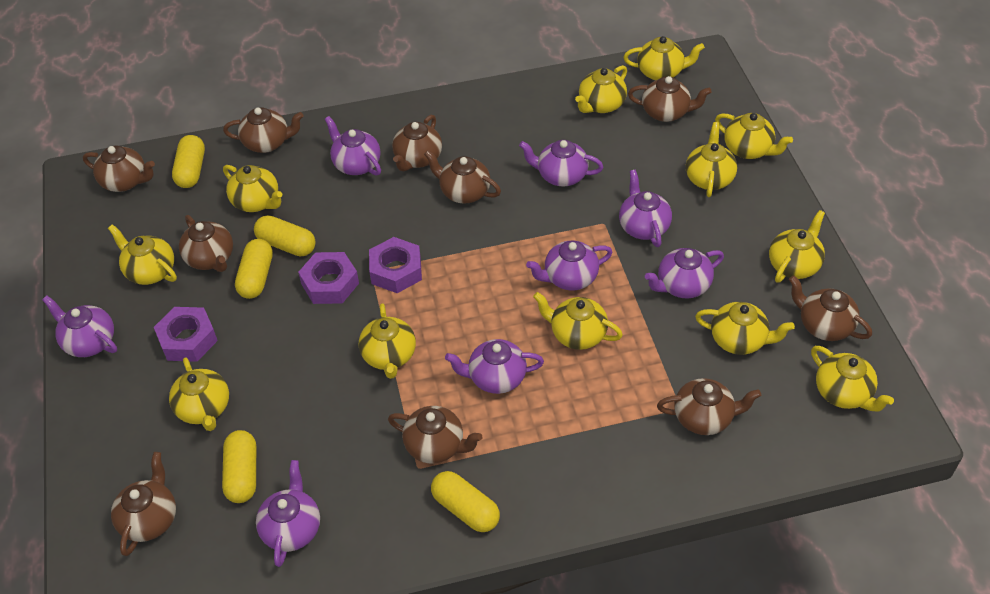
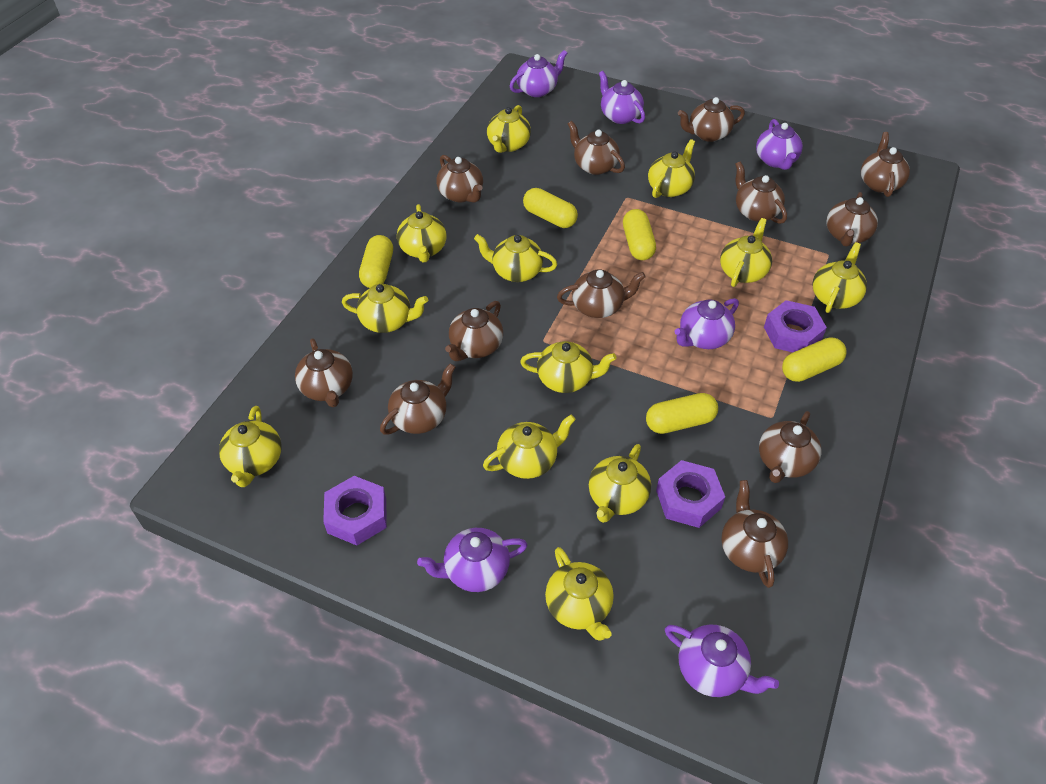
brown teapot: [83,145,155,192] [111,452,176,556] [179,215,233,272] [223,107,304,153] [388,406,482,463] [392,115,442,171] [424,150,501,204] [628,76,712,122] [657,378,761,435] [789,276,872,341] = 10 -> [295,338,353,407] [380,363,456,435] [436,155,483,203] [445,301,503,361] [557,270,646,318] [568,121,625,175] [678,97,745,142] [721,480,788,588] [735,161,787,224] [759,411,821,483] [826,192,878,247] [861,132,910,197] = 12
purple teapot: [42,296,117,357] [256,460,320,567] [325,116,381,175] [445,339,544,394] [519,140,603,187] [526,240,612,290] [619,170,672,247] [645,248,724,299] = 8 -> [417,528,527,592] [510,50,567,97] [599,71,645,124] [665,624,779,697] [675,298,739,349] [756,119,803,170] = 6

